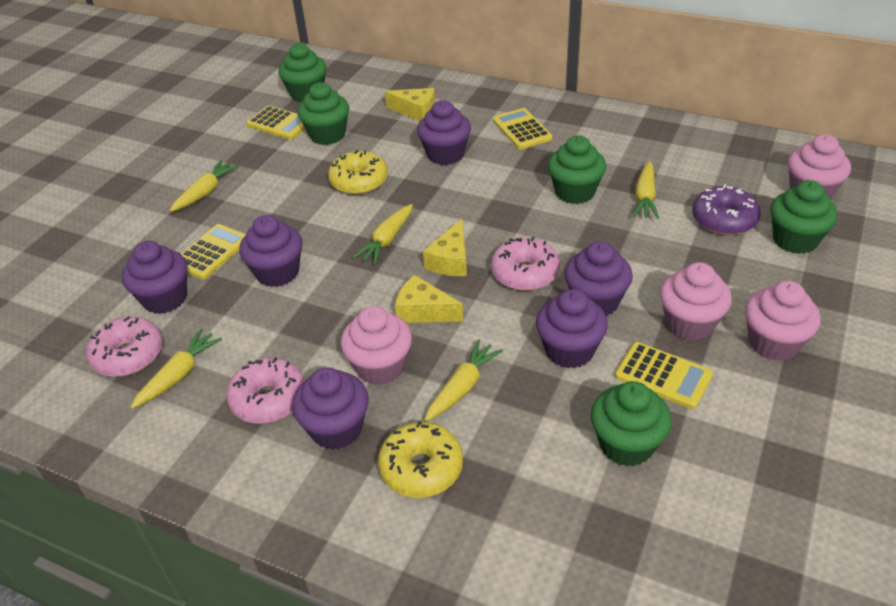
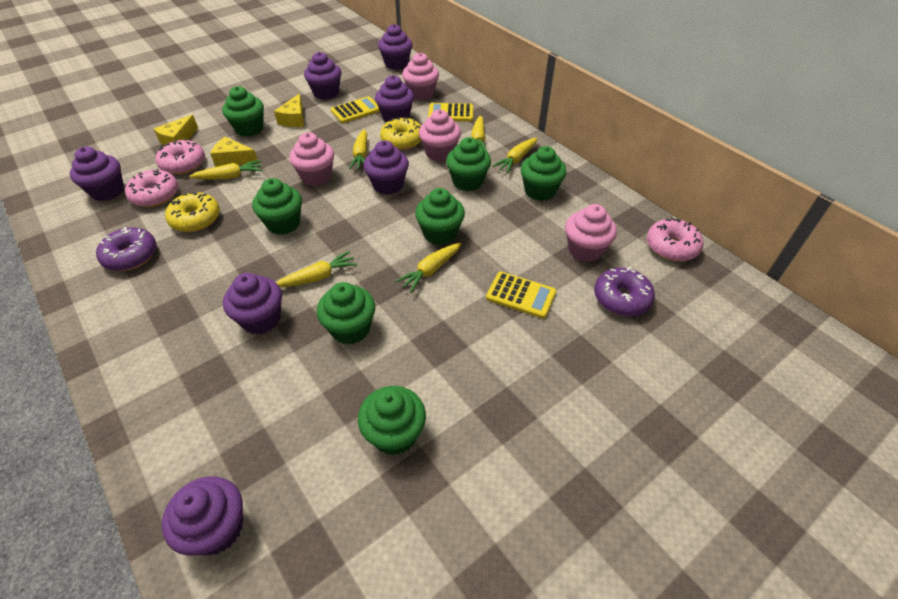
green cupcake: [278,43,327,102] [298,82,349,145] [548,136,606,204] [591,381,672,466] [771,180,837,254] = 5 -> [222,86,264,137] [252,178,302,235] [317,282,375,345] [358,386,426,455] [415,188,465,245] [446,137,491,191] [521,146,567,201] = 7
purple cupcake: [122,241,187,314] [239,215,302,287] [292,367,369,450] [417,100,471,165] [536,289,608,368] [564,241,633,316] = 6 -> [70,146,124,201] [162,476,243,556] [223,273,282,335] [304,52,341,100] [364,140,409,195] [375,75,414,122] [378,24,413,70] = 7
purple donut: [692,184,761,235] = 1 -> [96,227,156,271] [594,267,655,316] = 2
yellow calculator: [181,224,246,279] [246,106,305,140] [493,108,552,149] [615,342,713,409] = 4 -> [331,96,380,123] [428,103,473,122] [486,272,556,319] = 3
yellow carrot: [130,329,222,409] [170,160,239,212] [353,204,413,265] [425,339,503,422] [633,161,659,219] = 5 -> [189,160,263,180] [276,251,357,287] [349,129,367,169] [395,243,462,293] [471,115,487,152] [493,138,538,173] = 6

